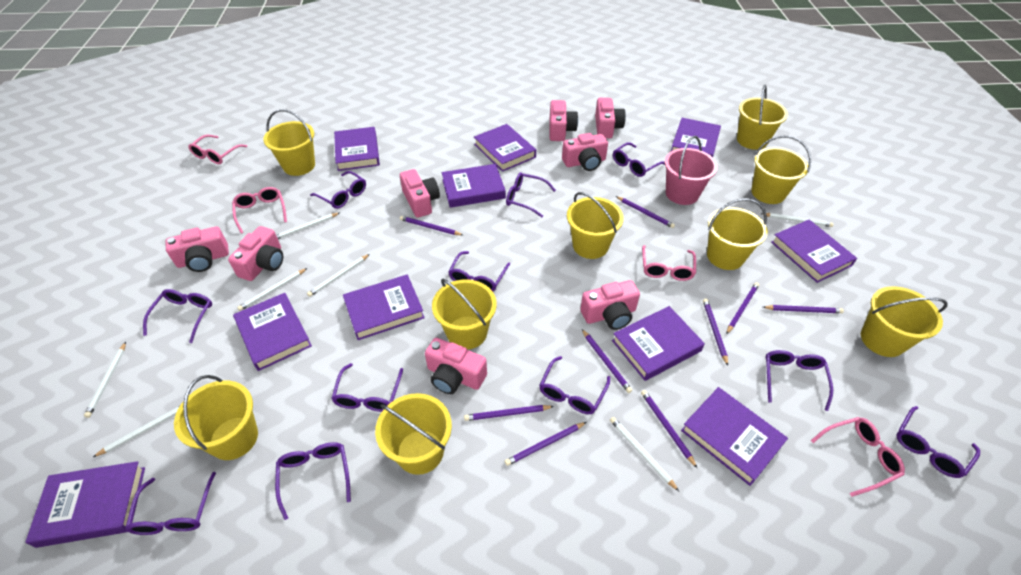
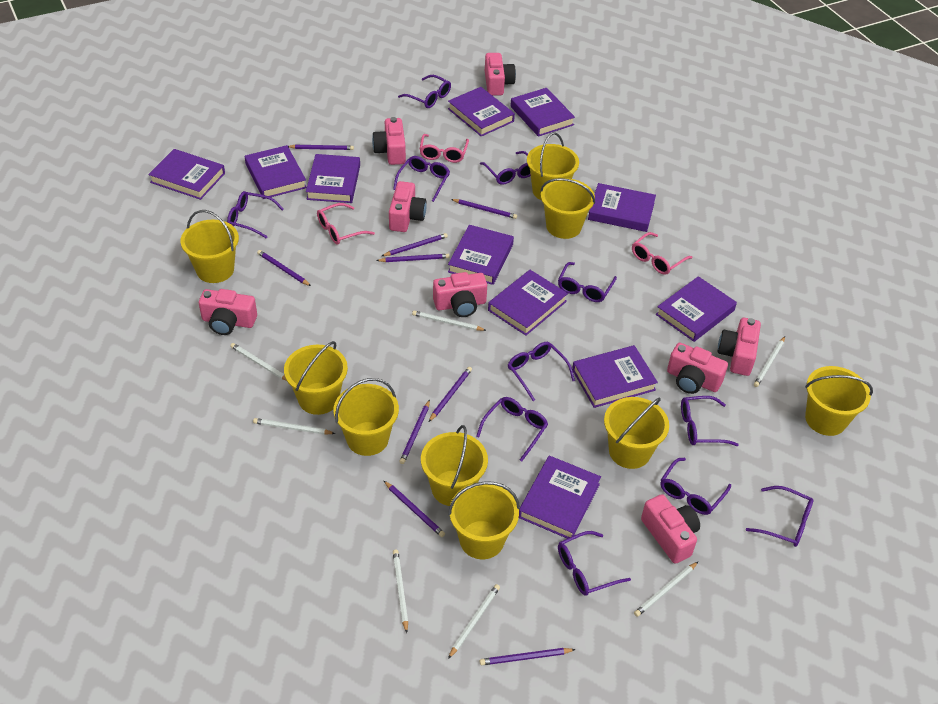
pink bucket: [664,136,718,205] = 1 -> none = 0
pink glasses: [188,134,247,164] [232,187,287,234] [642,245,696,281] [811,417,905,497] = 4 -> [317,203,375,245] [419,134,469,163] [632,232,692,275] = 3
purple book: [25,461,145,548] [233,293,312,371] [334,127,380,171] [343,275,425,340] [442,164,506,208] [474,124,536,172] [612,306,705,381] [671,118,721,157] [681,387,788,486] [771,219,857,283] = 10 -> [148,149,225,200] [245,145,307,199] [306,154,360,203] [448,87,515,137] [448,225,514,285] [488,270,568,336] [510,88,575,137] [519,455,601,539] [572,345,658,408] [588,183,656,232] [656,276,737,342] = 11

